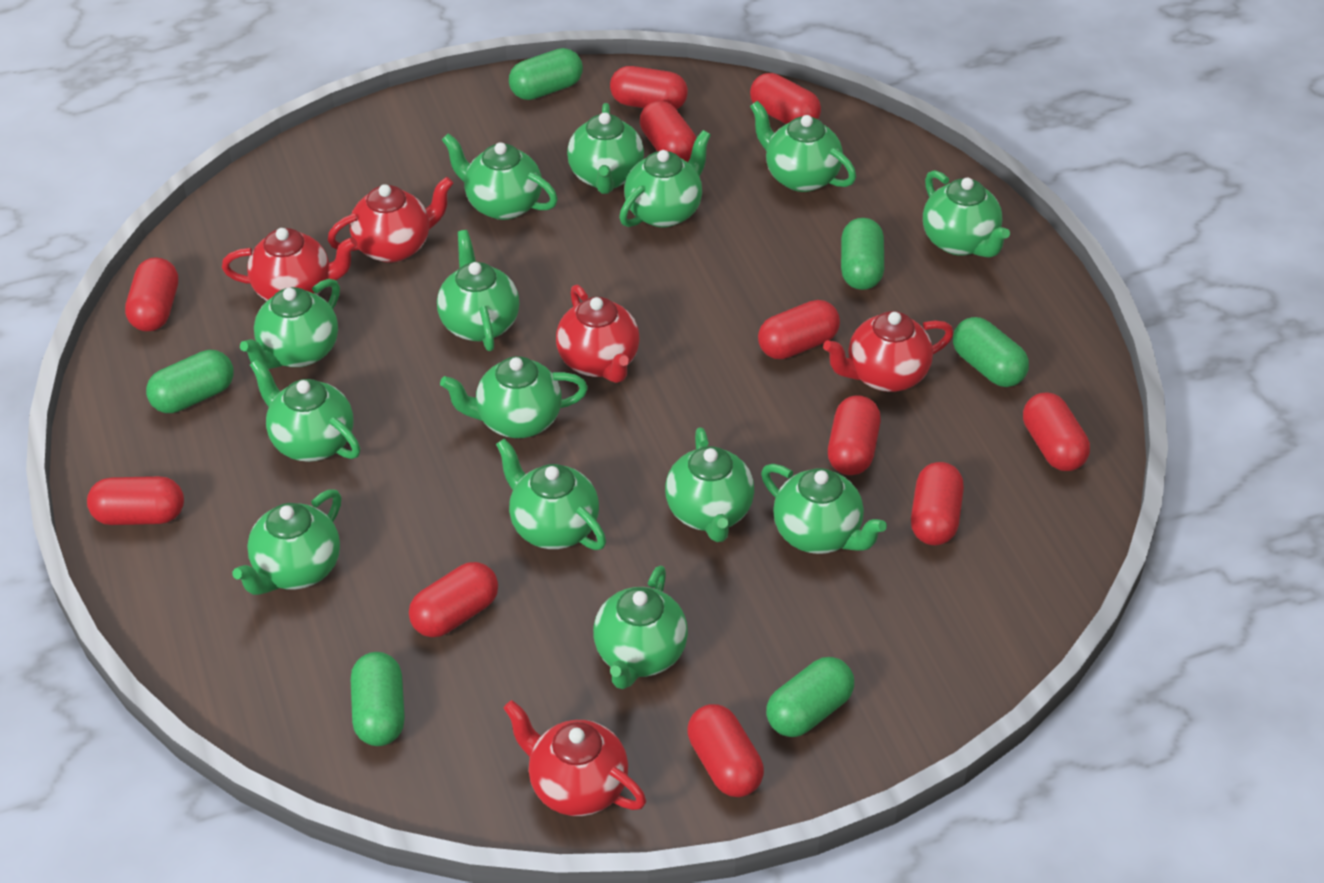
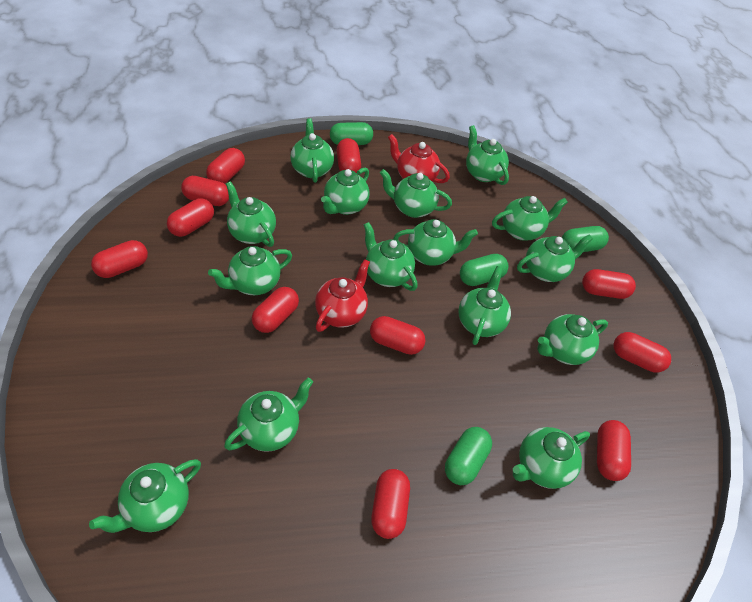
green capsule: [146,350,234,413] [351,652,405,746] [509,48,583,100] [766,657,854,737] [841,218,884,290] [953,317,1029,387] = 6 -> [330,122,373,145] [445,427,492,485] [460,254,508,286] [562,226,609,252] = 4
green teapot: [232,489,341,595] [240,279,340,369] [250,359,361,462] [437,230,520,351] [440,356,588,438] [442,133,558,220] [496,438,606,550] [567,103,644,194] [593,565,688,689] [619,130,711,228] [665,427,754,542] [750,101,856,192] [761,464,887,554] [923,170,1010,258] = 14 -> [89,459,201,533] [208,246,292,295] [224,378,313,452] [226,181,276,247] [290,118,334,183] [321,168,370,215] [364,222,418,291] [380,169,452,218] [393,219,478,266] [458,266,511,345] [466,125,509,185] [492,196,568,241] [513,427,590,489] [517,234,593,282] [538,314,608,365] = 15
red teapot: [222,228,357,301] [328,177,453,263] [504,700,646,816] [556,285,640,383] [823,311,954,392] = 5 -> [315,259,370,332] [388,134,450,183] = 2

